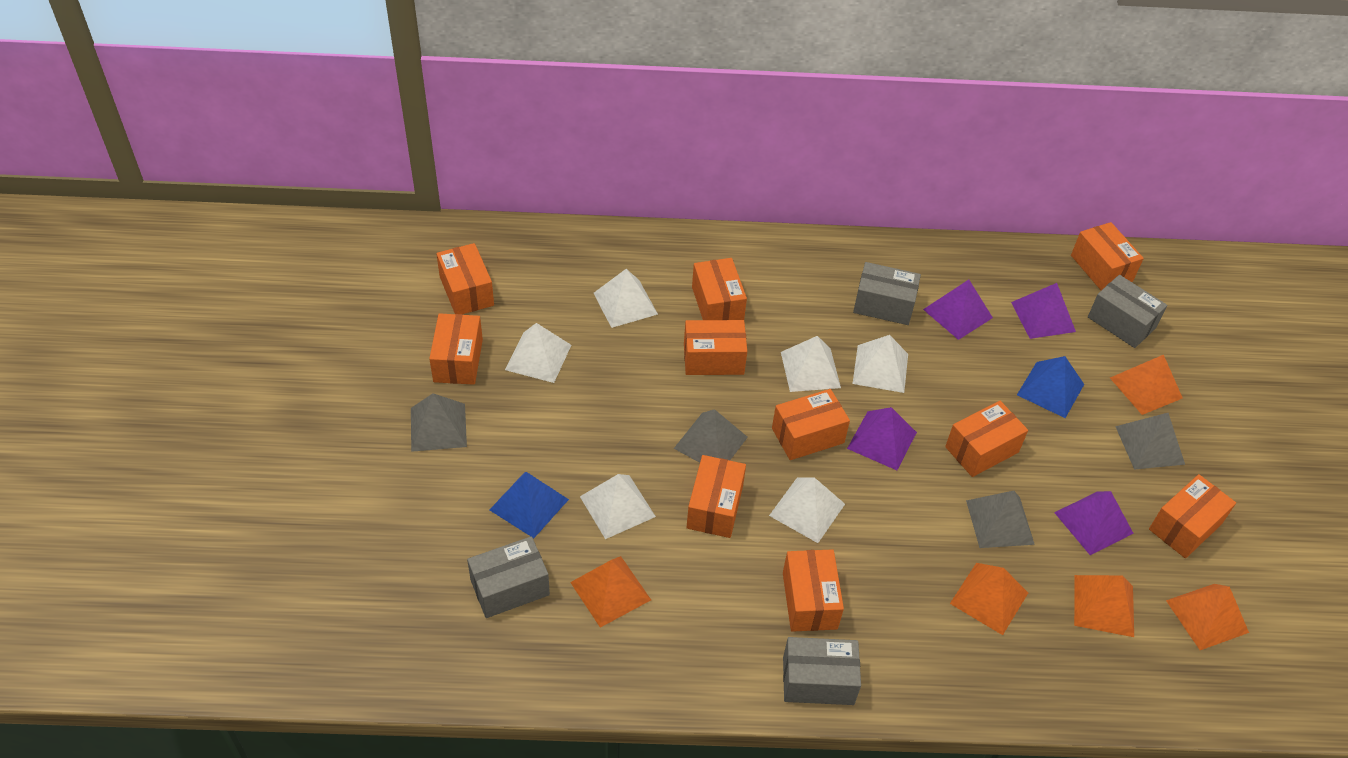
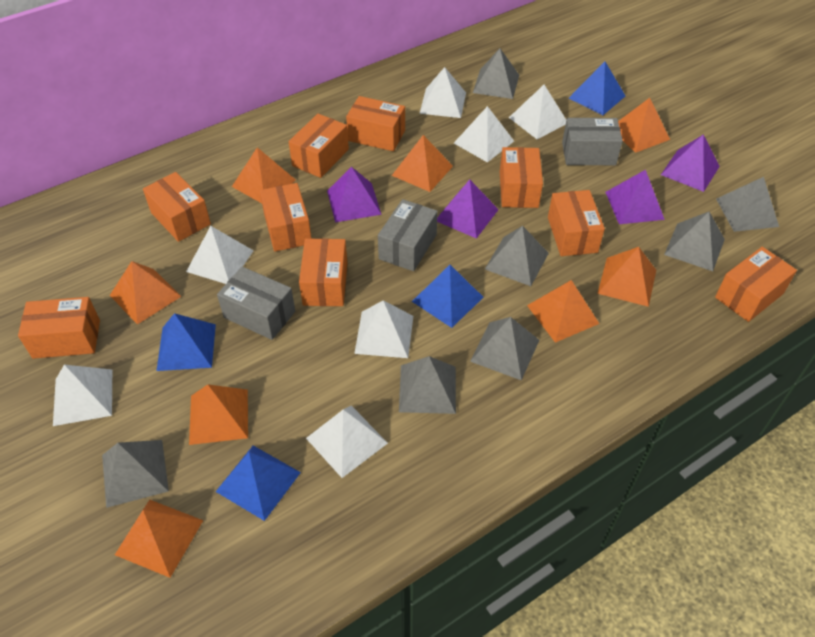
blue pyramid: [490,472,569,538] [1017,356,1084,418] = 2 -> [156,313,216,371] [216,446,301,521] [412,265,483,328] [569,62,625,115] = 4
grey box: [467,536,550,618] [783,637,861,705] [853,262,921,325] [1088,275,1167,348] = 4 -> [217,267,295,340] [378,199,438,271] [562,118,623,165] = 3
grey pyramid: [411,393,467,452] [674,409,748,463] [966,491,1035,548] [1115,413,1185,470] = 4 -> [102,440,169,508] [399,356,456,414] [470,317,539,381] [473,48,519,99] [485,226,549,286] [664,212,725,271] [716,177,779,232] = 7
orange box: [429,313,483,385] [436,243,494,314] [684,320,747,375] [687,455,746,538] [692,258,747,320] [772,389,850,460] [783,549,844,632] [945,401,1028,477] [1071,222,1144,290] [1149,474,1236,558] = 10 -> [18,297,100,359] [143,172,211,242] [260,183,312,252] [288,114,349,178] [299,238,347,306] [346,96,405,151] [500,147,543,208] [548,190,605,256] [715,247,797,322] = 9
orange pyramid: [570,556,651,628] [950,563,1028,635] [1074,575,1134,637] [1110,355,1183,415] [1166,584,1249,650] = 5 -> [110,261,182,325] [115,500,203,578] [189,385,248,445] [232,147,296,203] [392,135,453,192] [527,280,599,343] [597,247,656,307] [618,98,670,153] = 8
white pyramid: [505,323,571,383] [580,474,656,539] [594,269,658,328] [769,477,845,543] [781,336,841,392] [853,335,908,393] = 6 -> [53,365,112,426] [186,226,254,284] [306,406,388,478] [354,300,413,358] [419,67,466,118] [454,106,514,163] [509,85,566,139] = 7

